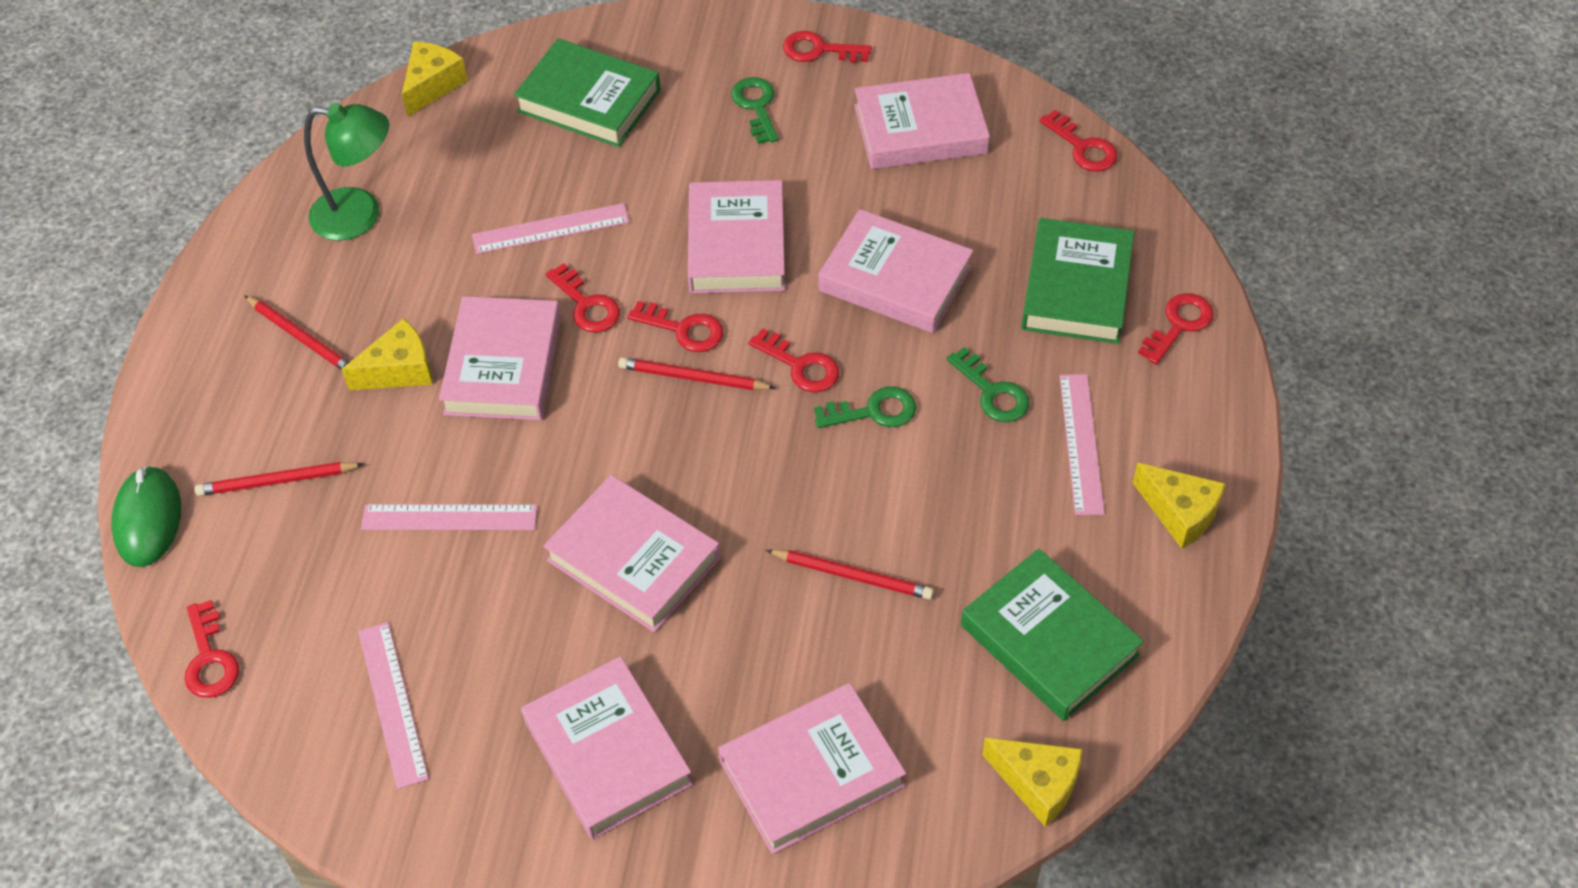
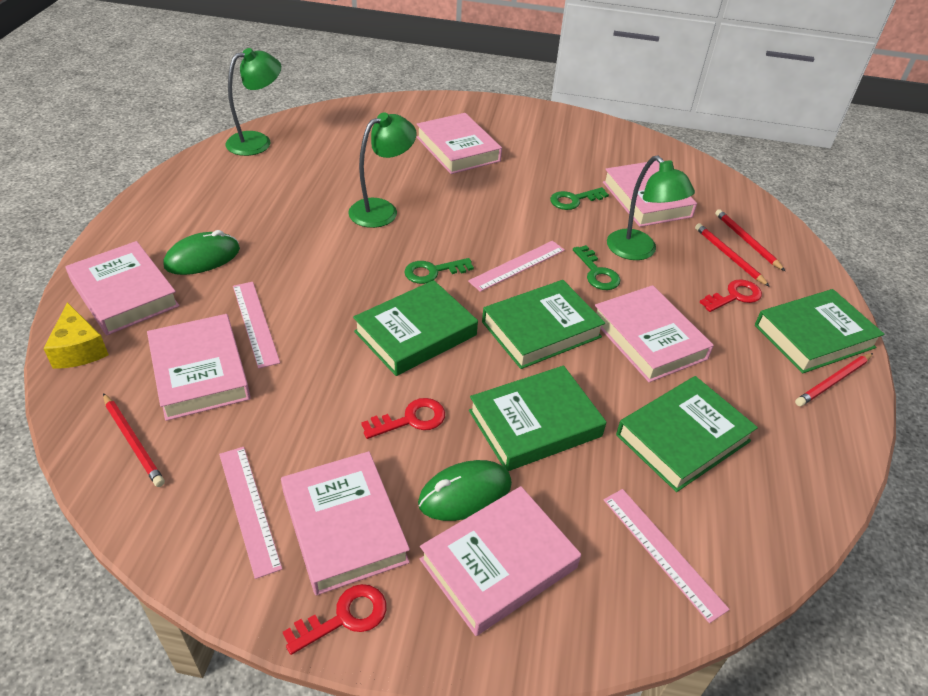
green book: [514,39,661,147] [961,548,1144,721] [1021,218,1134,344] = 3 -> [353,280,478,376] [469,366,606,471] [482,280,605,369] [616,376,758,492] [755,289,884,373] = 5
green lamp: [304,103,389,241] = 1 -> [225,48,281,156] [348,112,417,228] [607,155,695,260] = 3
green mouse: [111,465,181,567] = 1 -> [164,230,240,275] [418,460,512,521] = 2
red key: [185,600,239,698] [546,263,620,333] [628,301,724,352] [748,328,839,392] [783,31,872,63] [1039,110,1118,172] [1138,293,1214,365] = 7 -> [283,584,386,655] [361,398,445,439] [700,279,762,312] = 3
yellow cheese: [341,318,432,390] [402,42,468,117] [982,737,1083,827] [1133,463,1226,549] = 4 -> [43,302,109,369] = 1

